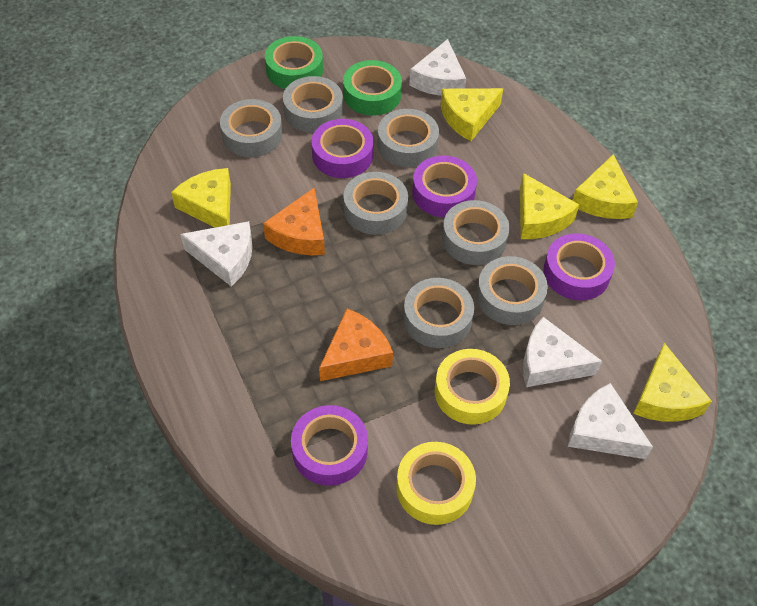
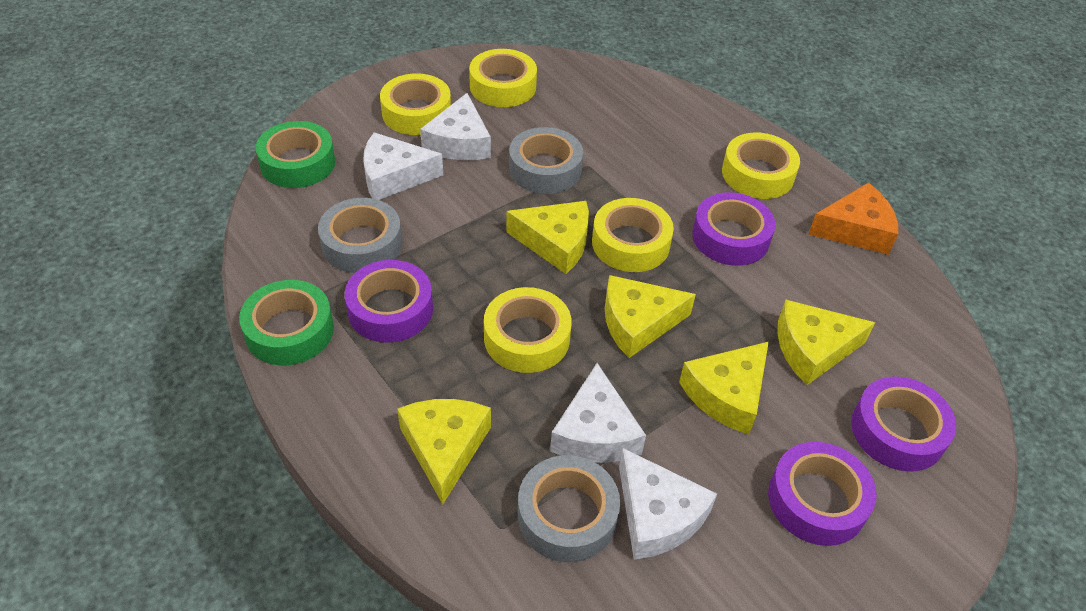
grey tape: [220,99,283,157] [283,76,343,133] [343,172,408,235] [377,109,439,167] [403,278,474,348] [442,200,510,265] [477,256,548,325] = 7 -> [318,198,402,273] [509,127,583,194] [518,455,620,562] = 3
orange cheese: [263,188,325,255] [319,309,393,381] = 2 -> [808,183,898,255] = 1
yellow tape: [396,442,476,525] [435,349,510,425] = 2 -> [380,73,451,135] [469,49,537,107] [484,287,572,373] [592,198,674,272] [722,133,800,199] = 5

